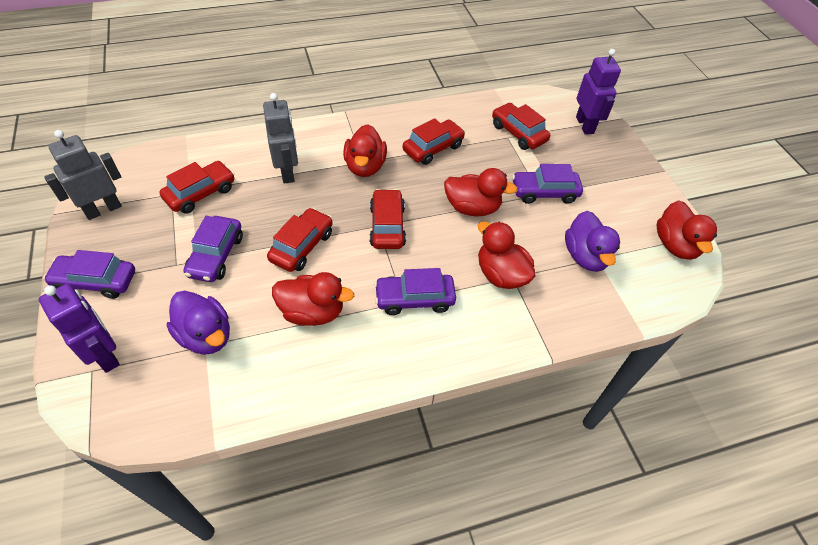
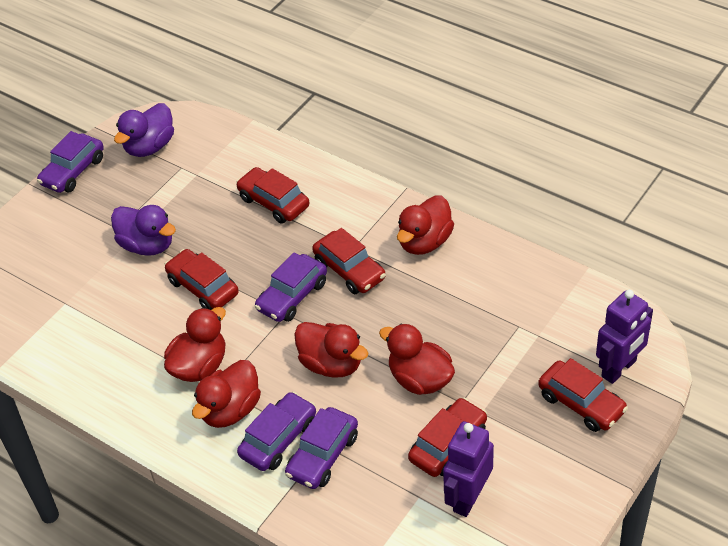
grey robot: [44,130,122,220] [263,93,298,184] = 2 -> none = 0

